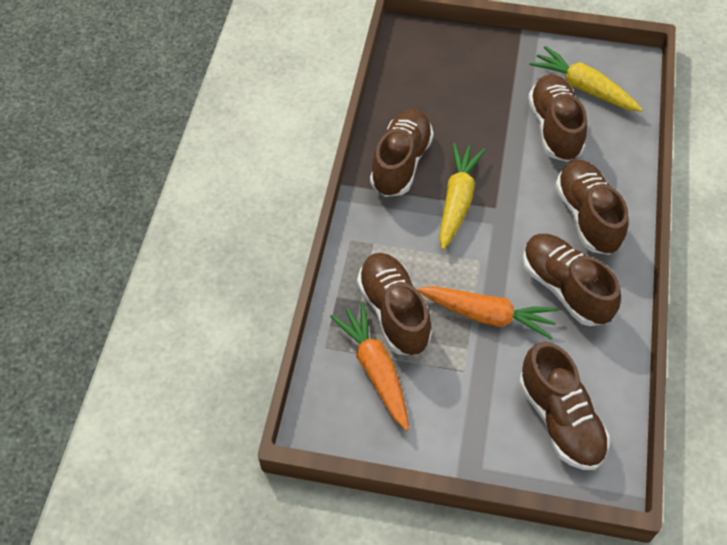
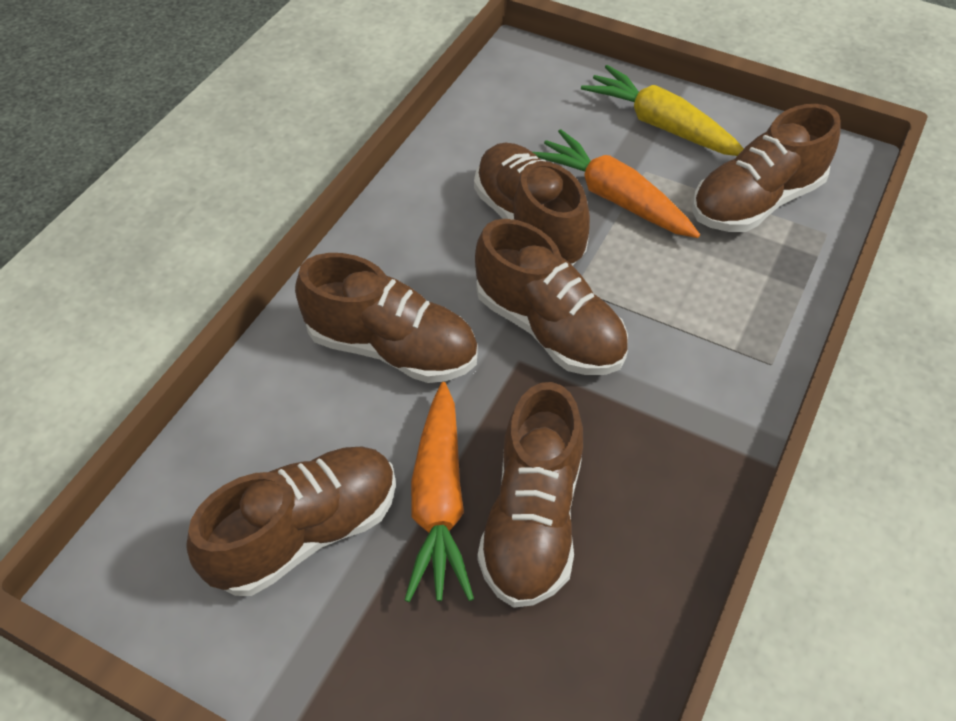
yellow carrot: [439,143,485,250] [529,46,643,112] = 2 -> [581,65,744,156] = 1

